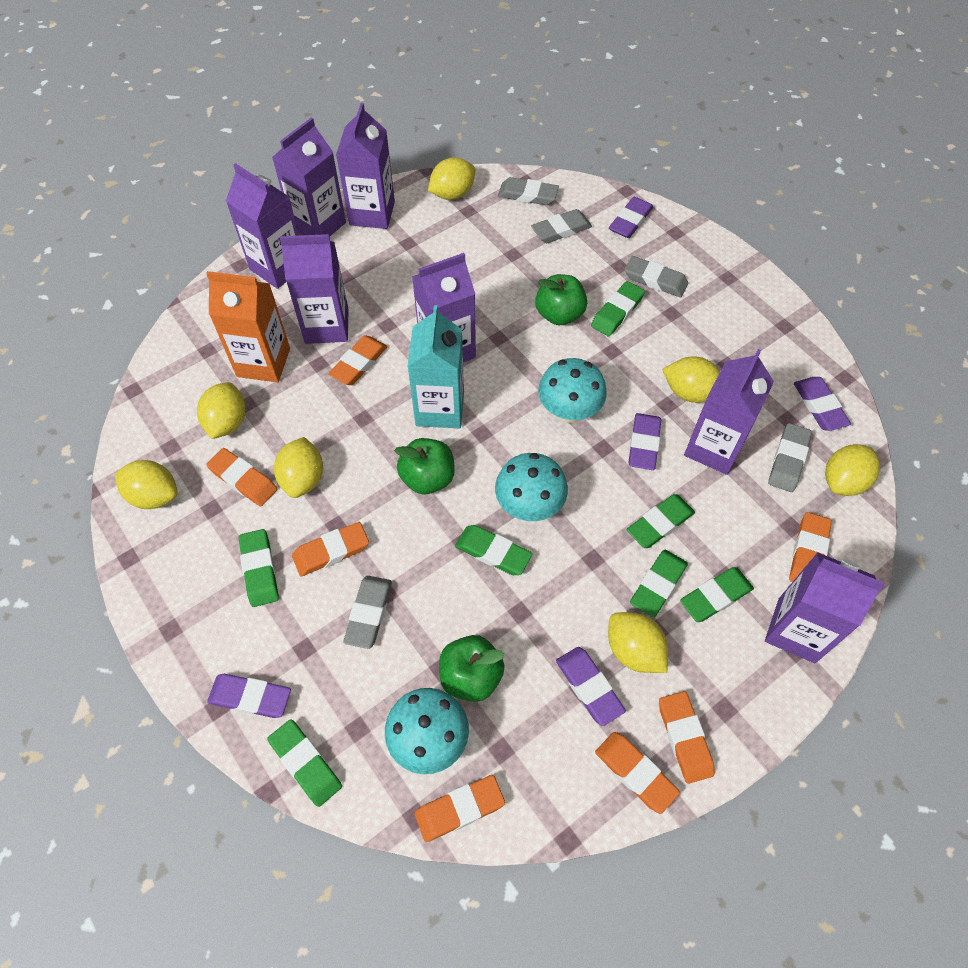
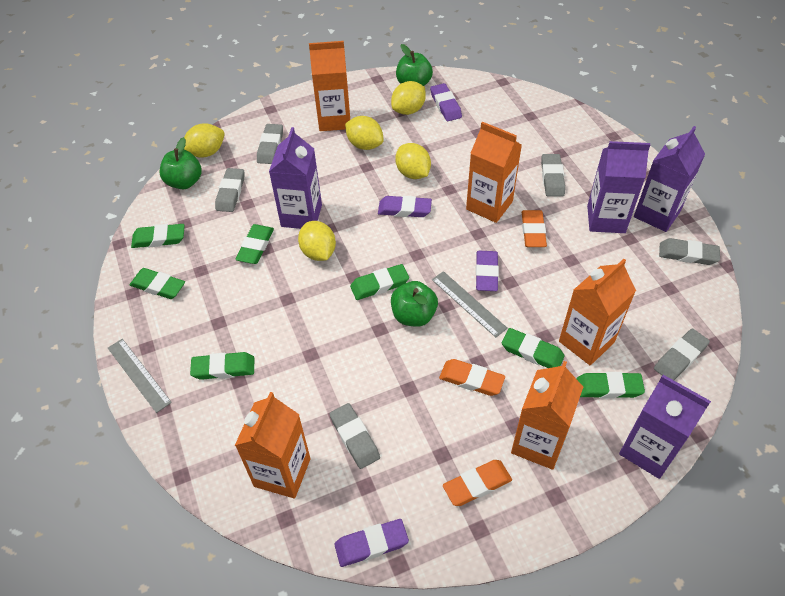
grey eraser: [343,576,392,649] [498,177,559,205] [531,209,592,243] [625,256,688,297] [768,423,812,492] = 5 -> [215,168,244,212] [257,124,283,164] [330,403,380,469] [541,154,565,196] [654,329,710,380] [659,238,720,265] = 6
grey ruler: none = 0 -> [108,339,172,413] [432,271,508,337] = 2
orange carton: [206,271,290,382] = 1 -> [235,392,311,498] [309,41,350,131] [466,122,522,223] [511,361,583,470] [559,259,636,365] = 5
orange eraser: [206,448,278,506] [292,522,369,576] [328,336,387,385] [415,775,505,842] [595,732,680,814] [659,691,715,784] [789,512,832,582] = 7 -> [439,359,505,396] [443,460,512,506] [522,210,547,247] = 3
purple carton: [226,163,299,289] [272,117,346,237] [280,234,349,344] [336,103,395,229] [412,253,476,362] [684,349,774,475] [765,552,885,663] = 7 -> [269,127,322,229] [587,141,650,233] [619,375,711,479] [634,126,705,232] = 4
purple eraser: [207,674,291,718] [556,647,626,726] [609,197,653,238] [628,413,661,470] [794,377,851,431] = 5 -> [334,519,409,567] [378,196,432,217] [430,83,462,121] [476,251,499,291] = 4
turquoise carton: [407,305,464,428] = 1 -> none = 0
turquoise mushroom: [385,688,469,774] [495,453,568,521] [538,358,607,423] = 3 -> none = 0
yellow lemon: [115,460,178,509] [197,382,246,439] [274,437,323,498] [428,157,475,200] [608,612,668,673] [662,356,720,403] [825,444,880,496] = 7 -> [184,123,225,158] [298,221,336,261] [345,116,384,150] [391,81,426,115] [395,143,431,179] = 5

